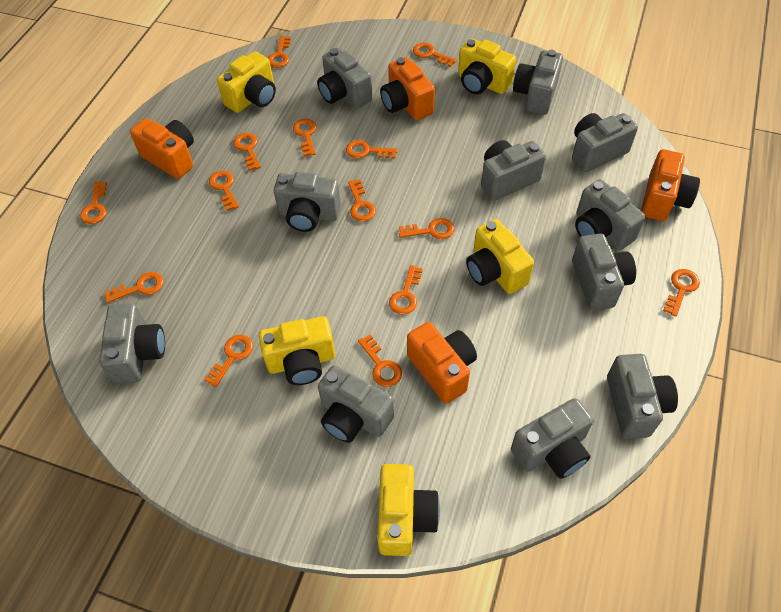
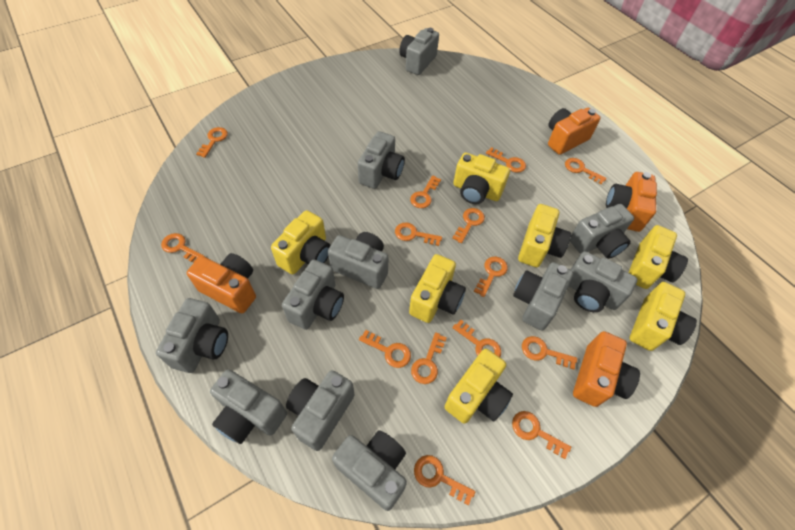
yellow camera: [217,51,276,113] [259,316,335,385] [377,464,440,556] [458,38,516,94] [466,219,534,294] = 5 -> [271,210,331,275] [409,254,466,323] [444,349,513,424] [453,153,510,204] [518,204,571,267] [628,225,688,289] [630,282,697,351] = 7

